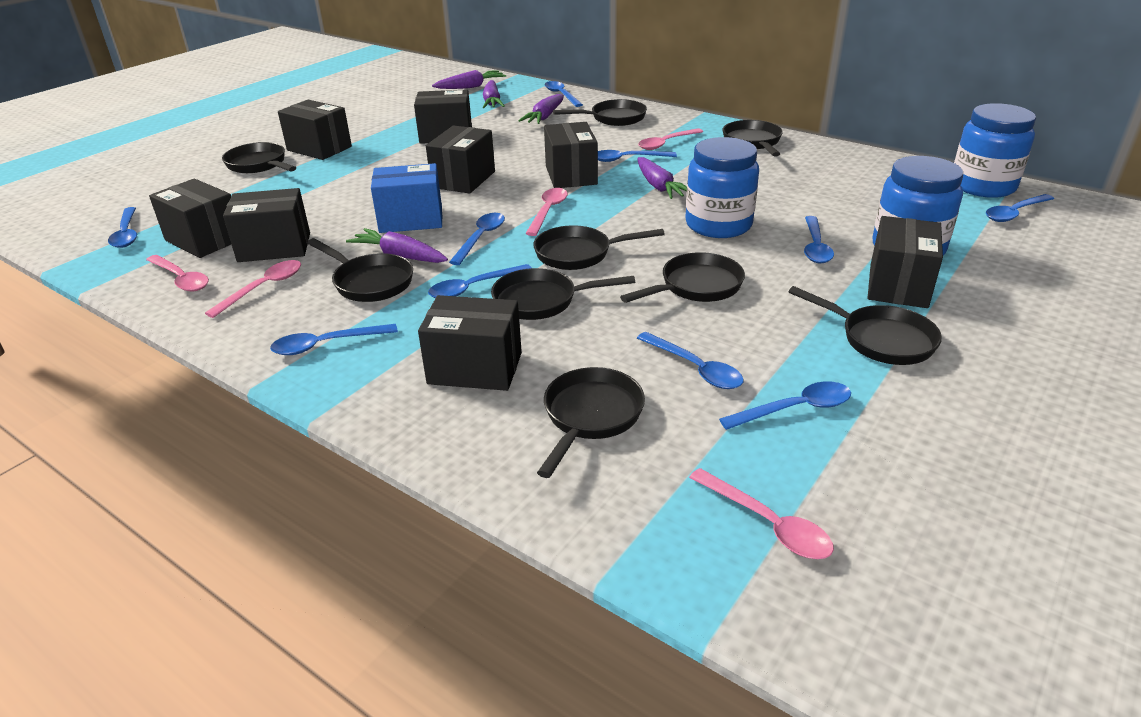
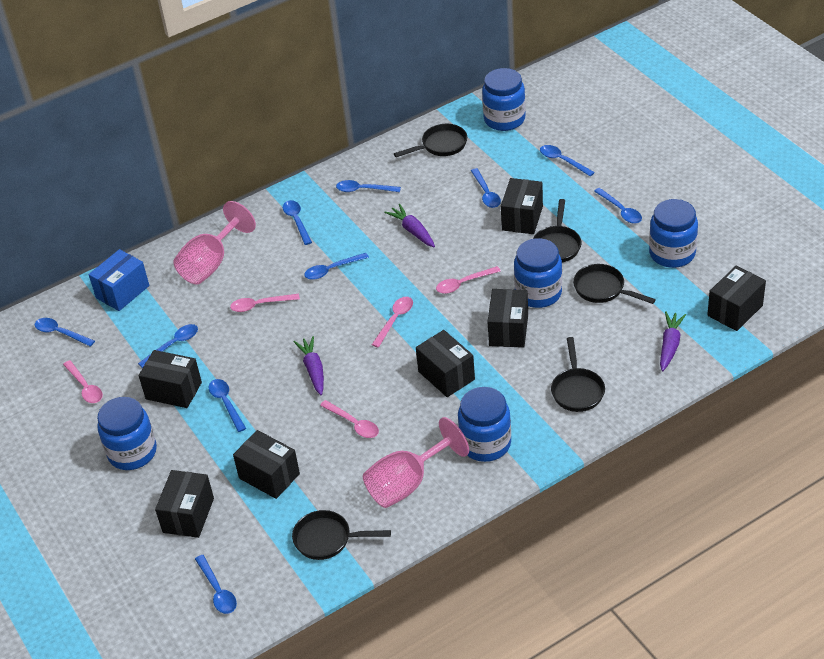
black box: [149,178,231,258] [223,188,310,262] [278,100,352,160] [414,90,472,144] [418,295,522,391] [426,125,495,194] [544,122,598,188] [868,216,943,308] = 8 -> [138,350,202,408] [155,470,214,538] [233,430,300,499] [416,330,475,397] [487,289,528,348] [501,178,543,234] [707,266,766,331] = 7
black pan: [222,142,296,173] [308,238,413,302] [491,268,635,320] [533,225,665,270] [537,367,645,478] [553,99,647,126] [620,252,745,303] [723,120,783,157] [788,286,942,365] = 9 -> [292,510,391,560] [394,124,467,157] [533,199,581,263] [551,337,605,412] [573,264,656,304] = 5
blue jar: [685,137,759,238] [873,156,963,256] [954,103,1036,198] = 3 -> [97,397,157,470] [458,387,511,462] [482,68,526,131] [514,238,562,308] [649,199,698,268] = 5
pink goblet: none = 0 -> [173,201,256,284] [363,417,469,508] = 2
purple carrot: [346,228,448,263] [432,70,506,89] [483,80,505,108] [518,94,564,124] [637,157,687,199] = 5 -> [294,336,324,395] [384,204,435,247] [660,311,686,371] = 3

